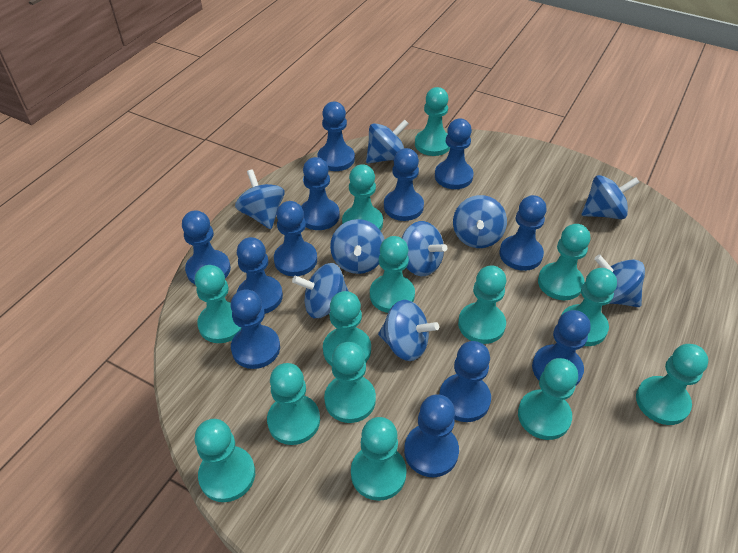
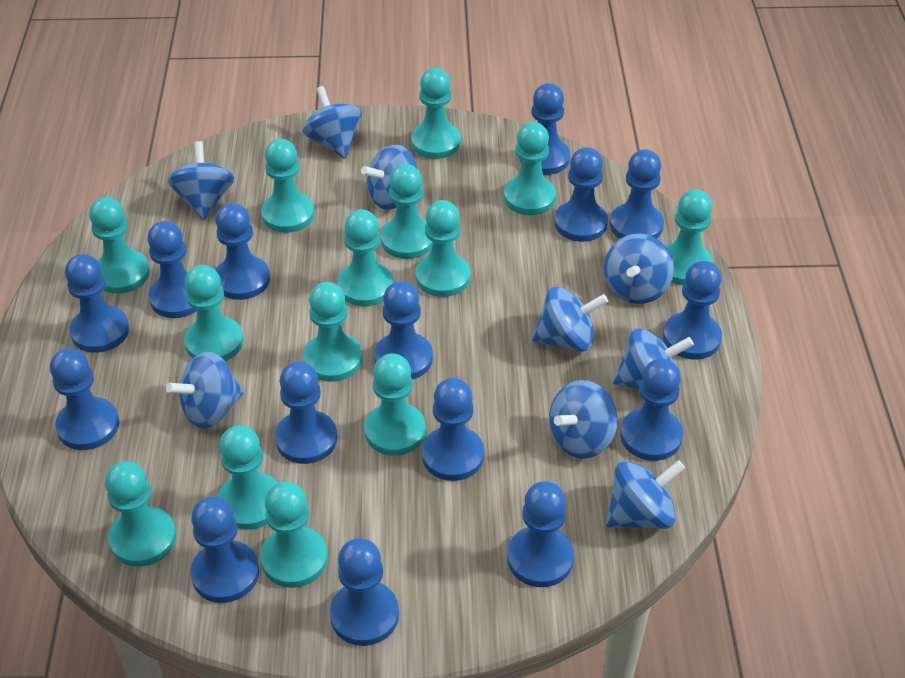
blue pawn: [182,210,231,284] [230,289,280,369] [237,237,283,314] [274,201,317,276] [301,157,340,230] [317,102,355,171] [384,148,424,221] [404,394,459,477] [435,119,473,189] [439,341,491,422] [499,195,547,271] [532,310,591,386] = 12 -> [50,348,119,450] [65,254,129,353] [147,221,197,318] [190,497,259,603] [215,203,270,300] [275,361,337,464] [330,538,399,646] [374,281,433,379] [422,378,484,481] [507,481,574,587] [520,83,570,175] [554,147,608,242] [610,149,664,239] [620,358,683,461] [663,261,722,360] = 15

